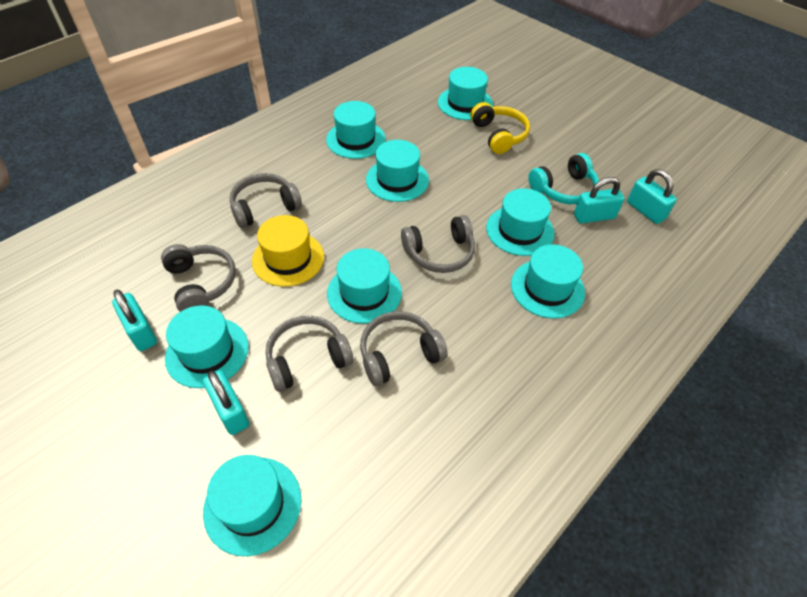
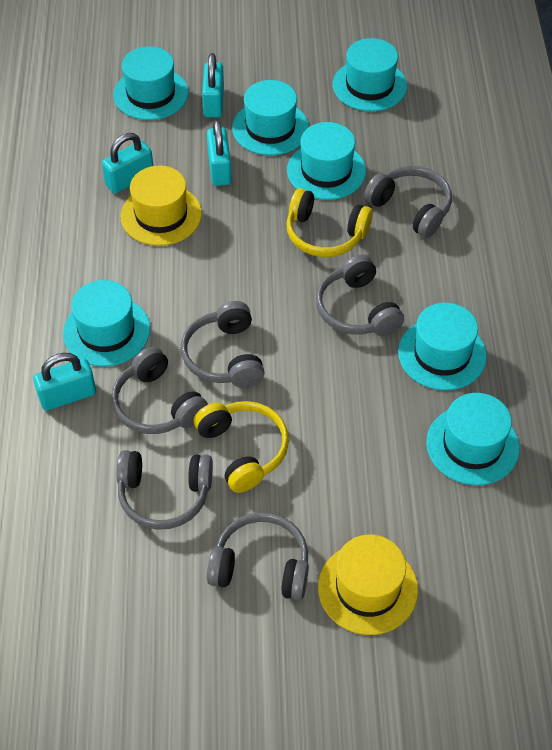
grey headphones: [161,244,236,312] [230,173,302,228] [265,316,353,392] [360,311,448,386] [401,215,475,273] = 5 -> [112,346,208,434] [116,450,213,530] [181,301,265,388] [207,512,309,601] [316,255,404,336] [364,166,452,238] = 6
turquoise hat: [165,305,249,388] [203,455,301,556] [326,101,386,159] [327,248,402,324] [366,140,429,202] [438,67,493,120] [486,188,555,256] [511,244,585,318] = 8 -> [63,280,150,366] [113,46,189,120] [232,80,309,155] [287,122,366,200] [333,38,407,112] [398,303,487,390] [426,393,520,485] = 7
turquoise headphones: [528,153,599,204] = 1 -> none = 0
yellow hat: [252,215,324,287] = 1 -> [121,166,202,246] [318,535,418,635] = 2
yellow headphones: [471,102,530,154] = 1 -> [194,401,289,493] [286,188,373,257] = 2

